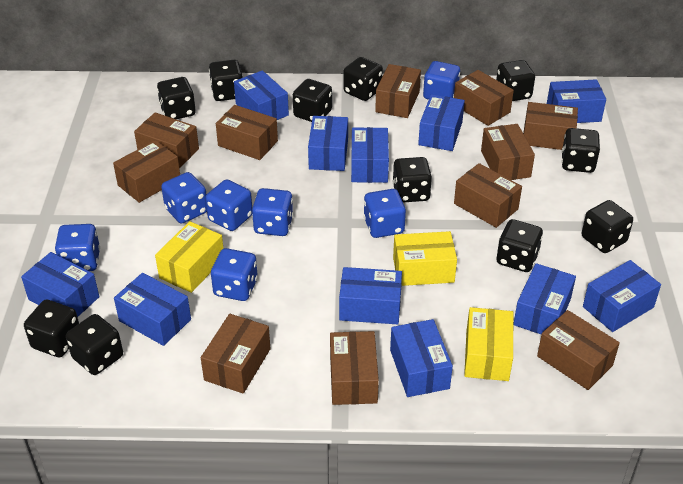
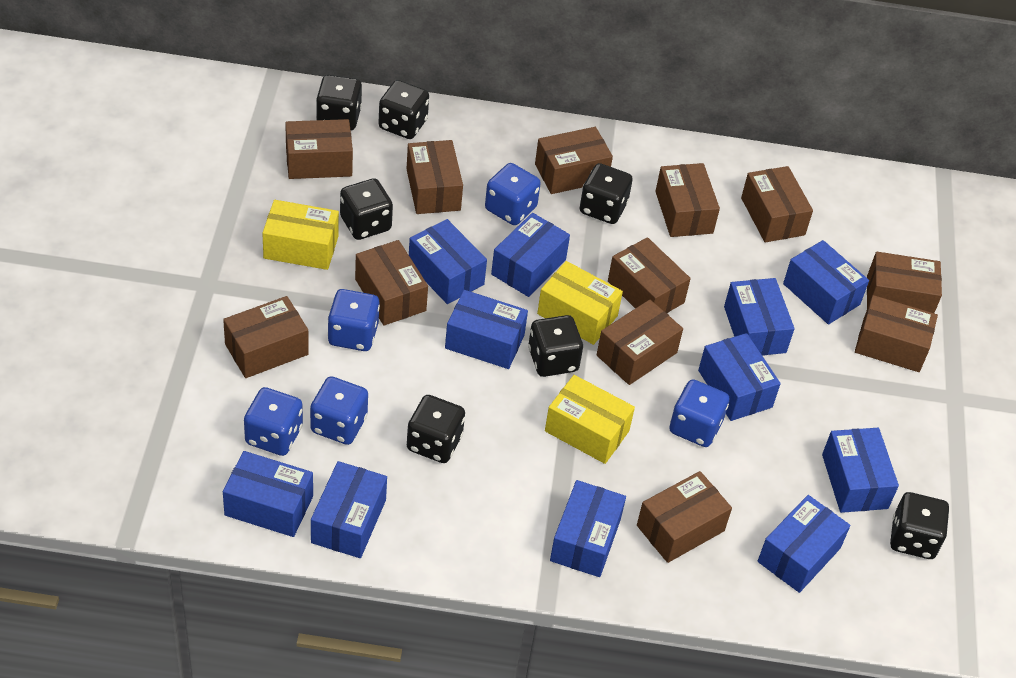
black dice: [24,300,79,357] [66,314,123,375] [157,77,196,119] [209,60,243,101] [293,79,332,122] [344,57,383,101] [393,157,432,203] [496,60,535,101] [497,219,543,272] [562,128,600,173] [582,200,633,253] = 11 -> [316,75,362,131] [340,178,393,240] [378,80,429,139] [407,395,465,463] [528,315,583,377] [580,163,633,224] [890,492,949,559] = 7
blue dice: [55,224,100,271] [161,172,207,223] [205,179,252,231] [211,248,258,301] [252,188,293,236] [364,189,406,238] [423,61,460,100] = 7 -> [244,387,303,456] [310,376,368,445] [328,289,380,351] [485,163,541,225] [669,379,730,447] = 5
brown box: [113,140,180,203] [134,112,199,168] [201,314,270,394] [216,105,278,160] [330,331,379,405] [375,64,421,118] [454,70,514,126] [454,163,522,228] [481,124,535,180] [523,102,578,150] [537,310,620,390] = 11 -> [223,296,309,378] [285,119,353,179] [355,240,428,326] [406,140,463,214] [535,127,613,194] [597,299,683,385] [608,237,691,313] [637,471,732,563] [655,163,720,237] [741,166,813,242] [855,295,938,372] [867,252,942,313] = 12

